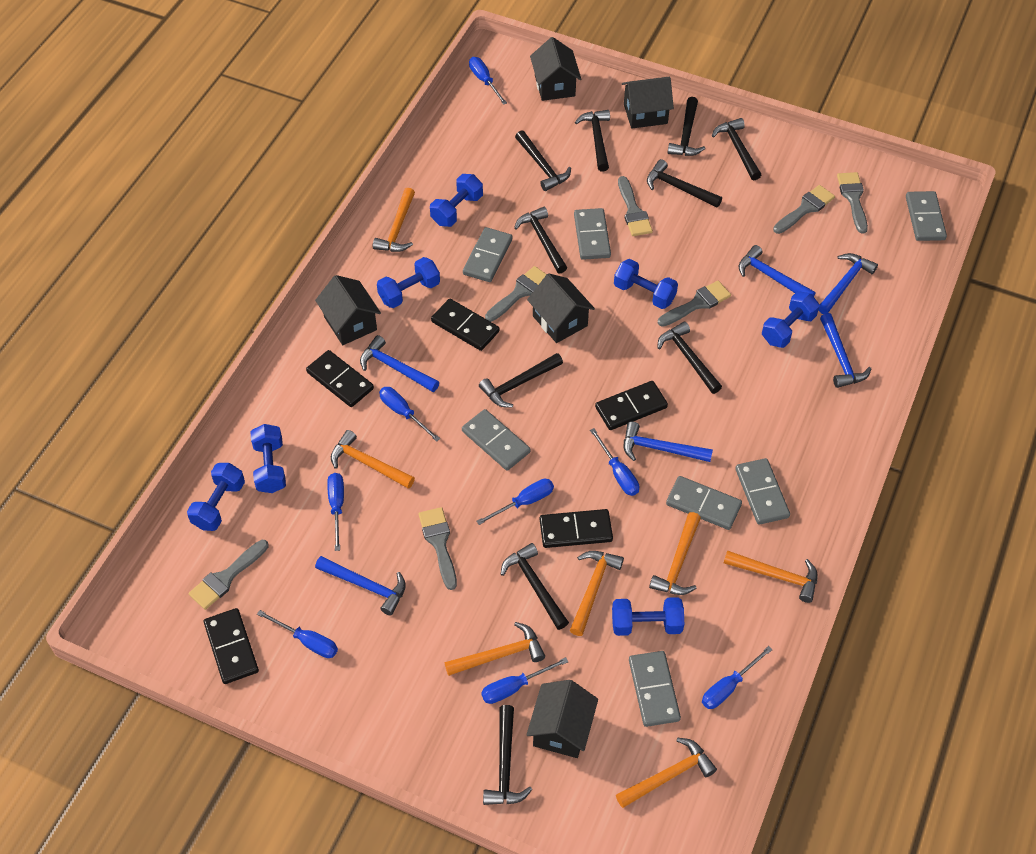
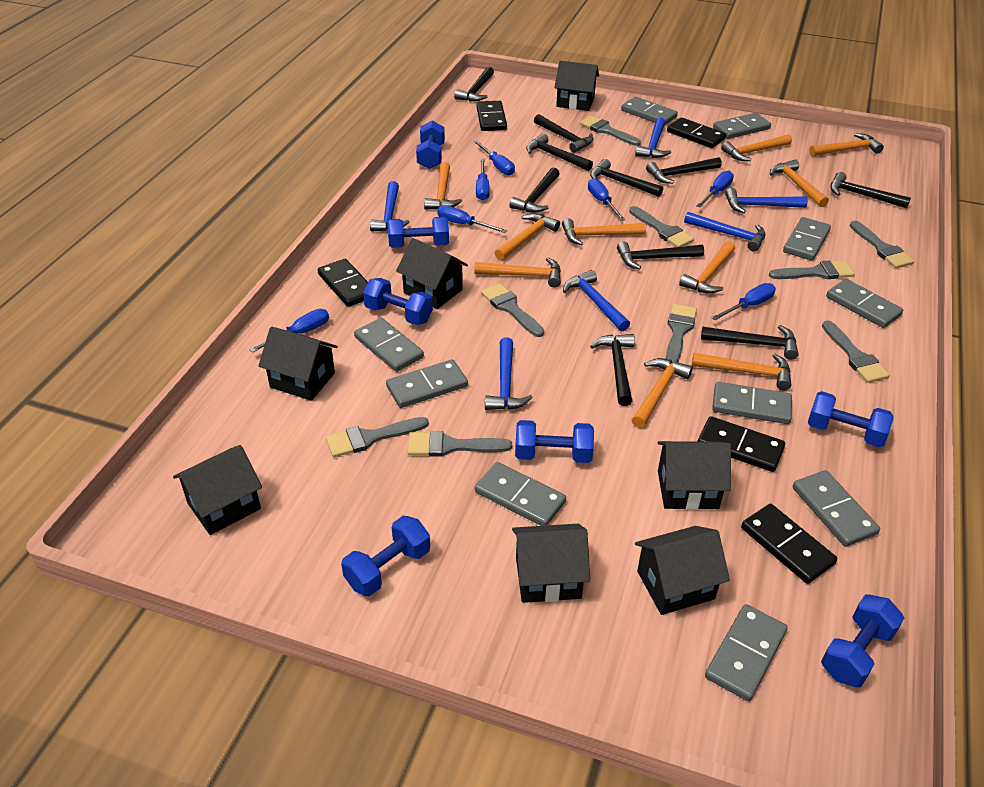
black house: [315,275,381,345] [526,680,598,758] [527,273,595,343] [530,37,581,101] [622,76,674,129] = 5 -> [173,445,262,535] [258,327,338,401] [396,238,468,309] [512,524,590,603] [554,61,599,111] [635,526,730,615] [658,441,731,510] = 7
blue screwdriver: [257,610,338,658] [327,473,344,551] [379,387,440,442] [469,57,507,105] [476,479,554,525] [481,657,568,704] [590,428,639,496] [702,646,773,709] = 8 -> [250,309,329,353] [437,205,507,233] [473,140,515,176] [476,159,489,200] [588,178,625,221] [697,171,734,208] [712,283,776,320] = 7
grey brush: [188,540,269,610] [419,507,457,590] [485,266,547,322] [618,176,653,236] [658,281,731,327] [773,185,835,234] [837,172,868,234] = 7 -> [326,417,429,457] [407,431,512,457] [481,283,544,337] [580,116,641,146] [629,206,694,247] [666,304,697,363] [769,260,855,279] [822,320,890,383] [850,221,914,268] = 9
grey domino: [462,409,531,471] [463,227,512,282] [574,208,611,260] [629,651,681,727] [666,476,742,530] [735,458,790,525] [906,191,947,241] = 7 -> [354,318,424,372] [386,359,468,408] [475,462,566,526] [621,97,678,125] [705,604,788,701] [712,382,792,424] [713,113,771,139] [783,217,831,260] [793,470,880,547] [826,279,903,328] = 10
orange hammer: [331,430,415,489] [373,188,415,252] [445,622,545,676] [570,551,624,636] [616,738,717,808] [649,512,701,595] [724,550,818,603] = 7 -> [424,162,462,210] [474,257,561,288] [495,213,560,261] [562,218,646,245] [632,358,693,428] [679,241,735,293] [692,353,792,391] [721,134,792,161] [770,160,829,207] [809,133,884,156] = 10

